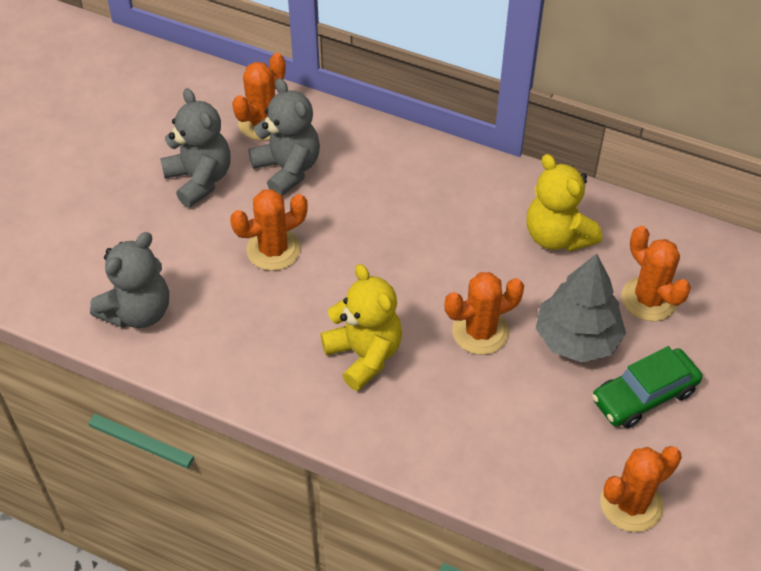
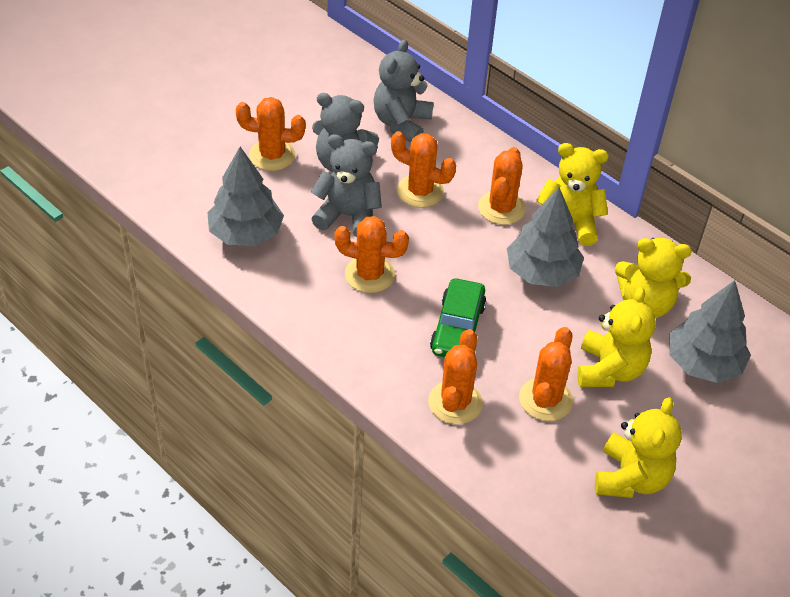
grey tree: [536,254,626,363] = 1 -> [207,147,284,246] [507,187,584,287] [670,280,751,383] = 3
orange cactus: [230,189,308,271] [232,53,286,141] [444,272,524,355] [600,446,682,532] [622,226,691,321] = 5 -> [236,97,306,171] [334,216,409,293] [391,131,456,208] [428,329,483,425] [478,147,526,225] [519,327,573,421] = 6
yellow teddy bear: [320,264,402,391] [526,154,602,252] = 2 -> [536,143,609,246] [577,287,656,387] [595,397,682,498] [615,238,692,318] = 4

